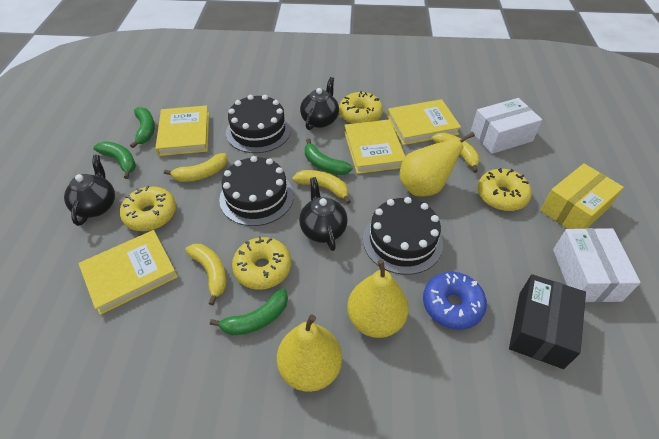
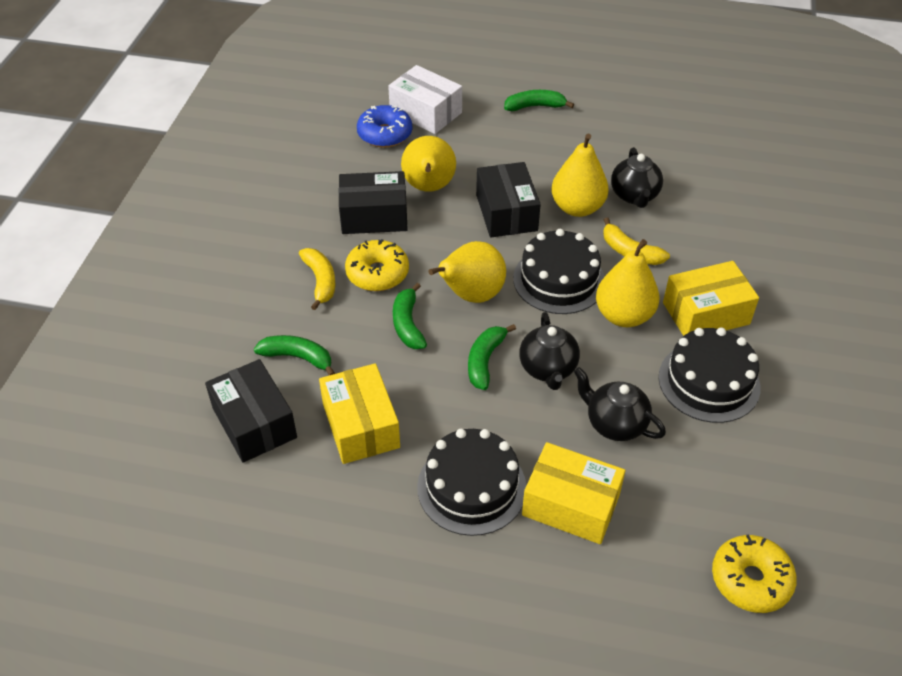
black box: [509,274,586,369] = 1 -> [205,359,297,463] [339,171,408,234] [476,162,541,238] = 3
white box: [471,98,542,154] [553,228,641,302] = 2 -> [388,65,462,134] = 1
yellow banana: [164,153,228,182] [185,244,227,305] [292,170,351,204] [432,133,480,173] = 4 -> [299,248,335,310] [603,218,670,265] = 2
yellow book: [78,230,178,315] [155,105,209,156] [344,119,405,174] [387,99,461,145] = 4 -> none = 0
yellow box: [540,163,624,229] = 1 -> [319,363,400,464] [522,442,625,544] [663,261,759,336] = 3
yellow donut: [120,186,176,231] [232,236,291,290] [339,91,383,124] [478,168,532,211] = 4 -> [345,239,409,291] [712,534,797,613] = 2
yellow pear: [277,314,342,392] [347,260,409,338] [399,132,475,196] = 3 -> [401,136,456,192] [428,241,506,303] [551,134,609,217] [596,239,659,327] = 4

